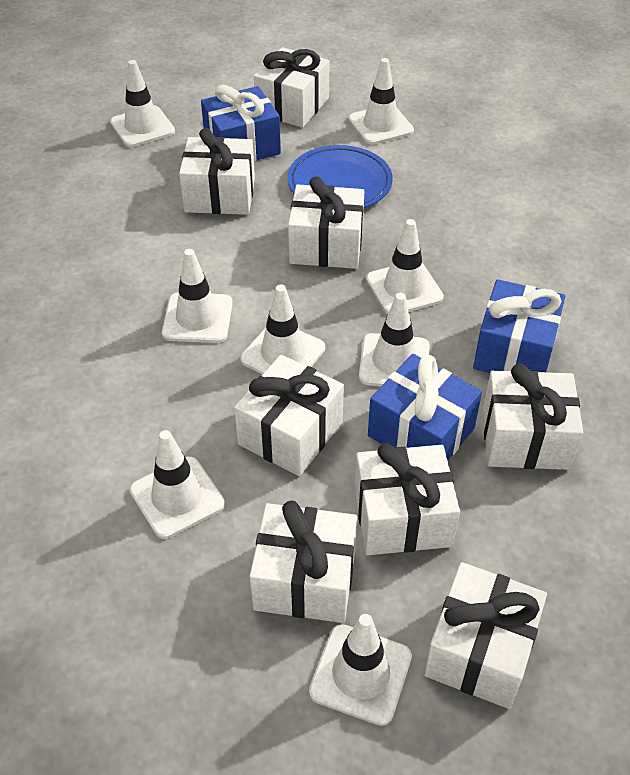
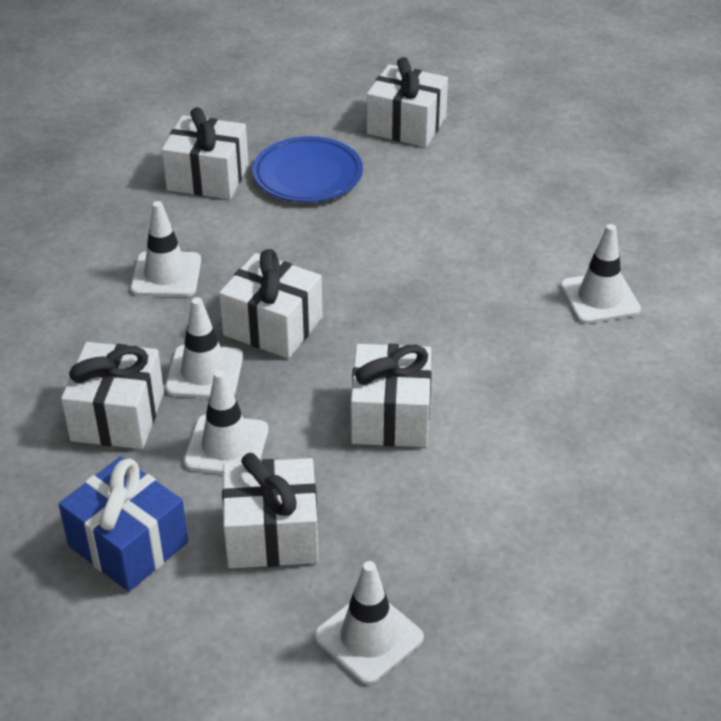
blue gift: [201,84,281,161] [368,354,482,460] [473,279,565,373] = 3 -> [59,457,188,592] = 1
white gift: [179,128,255,215] [234,355,344,476] [250,500,357,623] [254,47,330,128] [288,177,365,269] [355,443,460,555] [424,562,547,709] [483,364,583,470] = 8 -> [61,342,164,449] [162,107,249,199] [219,249,323,359] [222,453,319,568] [351,344,432,447] [367,57,448,147] = 6
white traffic cone: [110,60,175,147] [130,430,225,539] [162,249,233,343] [240,284,325,374] [309,614,412,726] [348,58,414,145] [359,293,430,386] [366,219,444,314] = 8 -> [130,201,201,297] [165,297,243,398] [184,370,269,474] [314,561,424,685] [560,224,641,324] = 5

